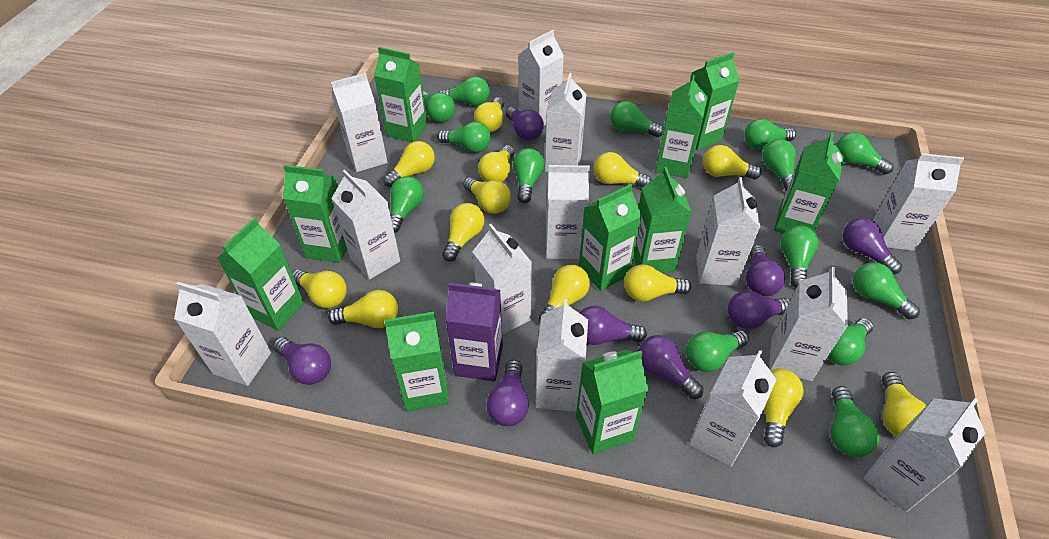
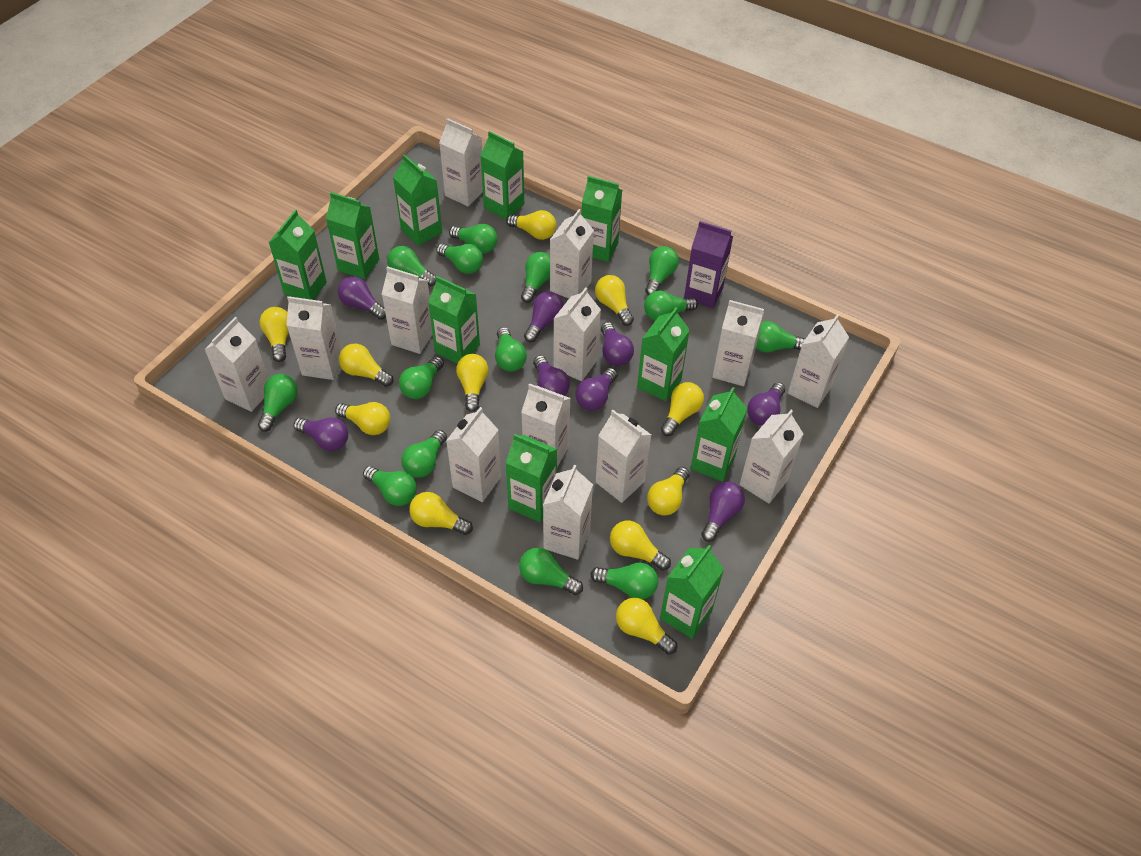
yellow light bulb: [292,269,347,308] [328,290,398,328] [383,141,435,187] [442,203,484,262] [463,177,511,214] [474,97,504,133] [478,145,514,182] [539,265,590,322] [594,152,652,187] [624,264,691,302] [703,145,762,180] [764,368,804,447] [882,372,926,437] = 13 -> [260,307,289,362] [335,402,390,435] [339,344,393,387] [409,492,473,535] [456,354,489,412] [506,210,556,240] [595,275,634,326] [610,521,671,571] [616,598,677,655] [647,467,689,515] [661,382,704,436] = 11

